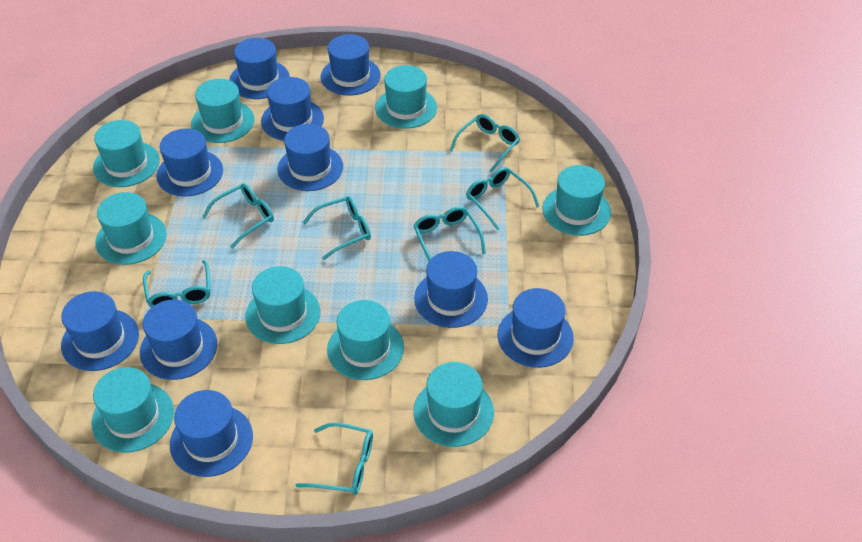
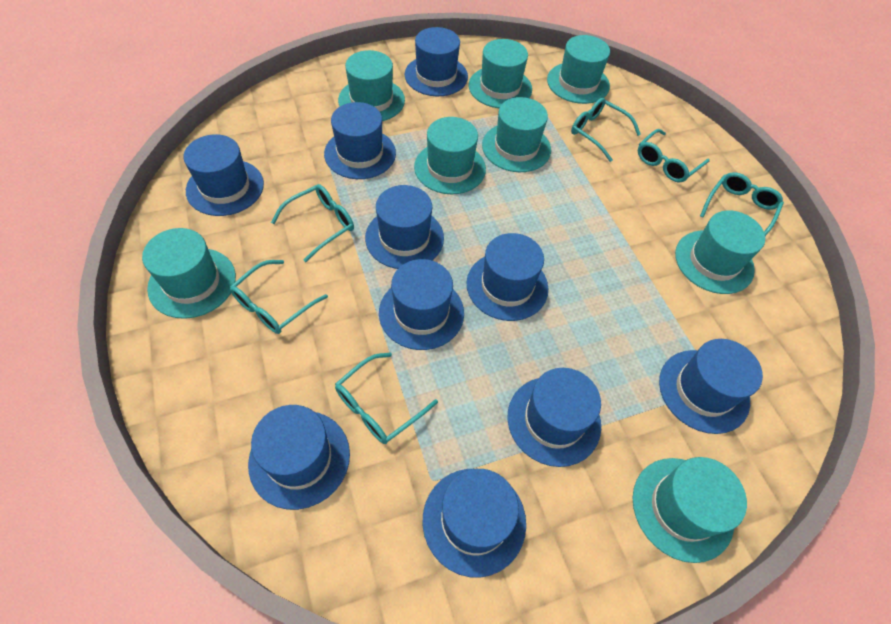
turquoise glasses: [143,260,210,308] [202,183,274,249] [296,423,373,495] [302,196,371,260] [413,206,486,261] [450,114,520,173] [466,167,539,230] = 7 -> [230,260,328,334] [271,184,354,262] [335,353,438,444] [571,98,641,162] [638,129,710,182] [700,172,784,236] = 6
turquoise hat: [91,367,174,453] [93,120,160,187] [95,192,167,265] [191,79,254,143] [245,266,320,344] [327,300,404,380] [375,65,437,129] [413,362,494,447] [543,165,611,236] = 9 -> [142,228,236,319] [338,50,405,121] [414,117,486,194] [469,39,532,108] [482,97,551,172] [547,35,610,104] [633,457,747,563] [675,210,765,294] = 8

